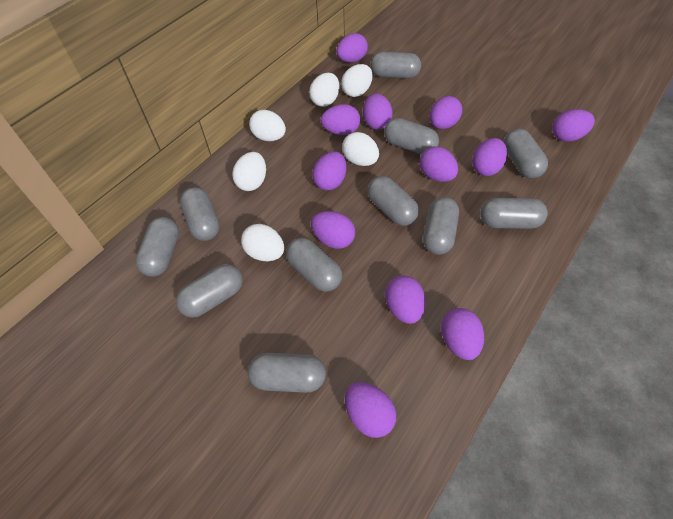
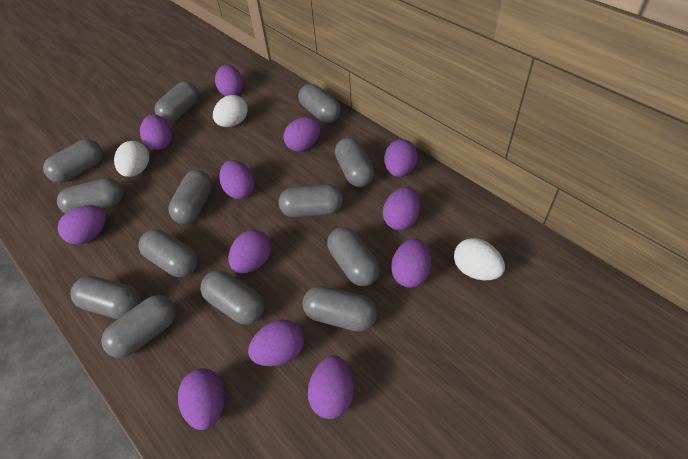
grey capsule: [135,217,179,277] [176,264,243,318] [180,187,220,241] [248,353,326,393] [286,238,342,292] [367,176,419,226] [371,52,421,79] [384,118,439,154] [423,197,459,255] [480,198,548,229] [504,129,548,178] = 11 -> [43,139,103,183] [57,178,123,213] [71,276,141,319] [101,295,176,358] [139,229,198,277] [155,81,199,123] [168,170,213,224] [200,270,264,325] [279,184,343,217] [298,84,341,123] [303,286,377,332] [327,227,380,286] [335,137,374,187] = 13
white egg: [232,152,266,191] [241,224,284,261] [249,110,286,141] [309,73,340,107] [341,64,372,97] [342,132,379,166] = 6 -> [114,141,149,177] [213,95,248,127] [454,238,505,280] = 3

